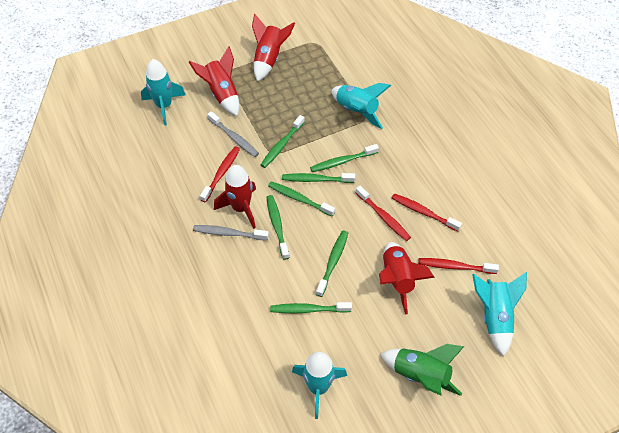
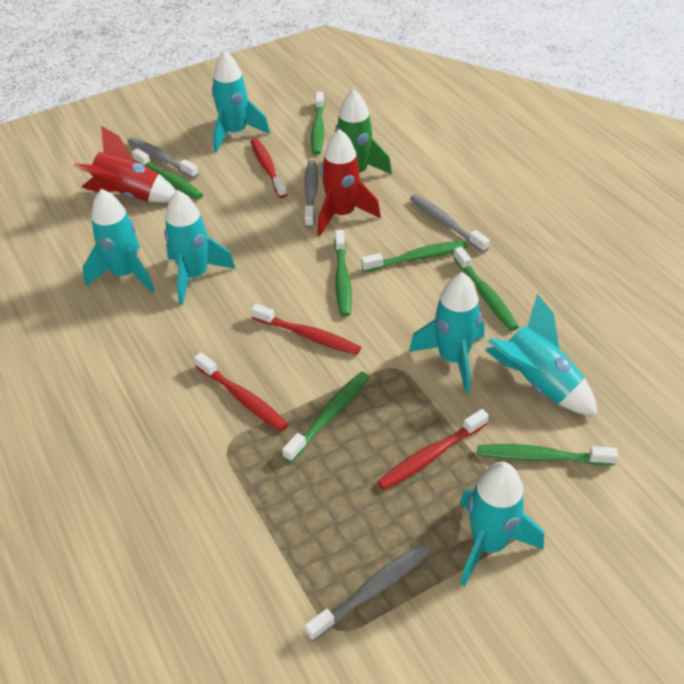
grey toothbrush: [193,225,269,241] [207,111,259,157] = 2 -> [128,137,199,179] [304,160,318,228] [304,543,430,641] [410,194,490,253] = 4
red rocket: [189,46,239,116] [214,165,256,229] [252,14,295,82] [379,242,435,314] = 4 -> [73,126,176,203] [317,129,381,236] = 2
turquoise rocket: [141,59,186,126] [292,352,347,419] [331,83,391,129] [472,272,527,356] = 4 -> [82,189,155,293] [164,190,236,305] [212,51,270,152] [409,272,484,394] [460,462,544,586] [486,294,598,416] = 6

